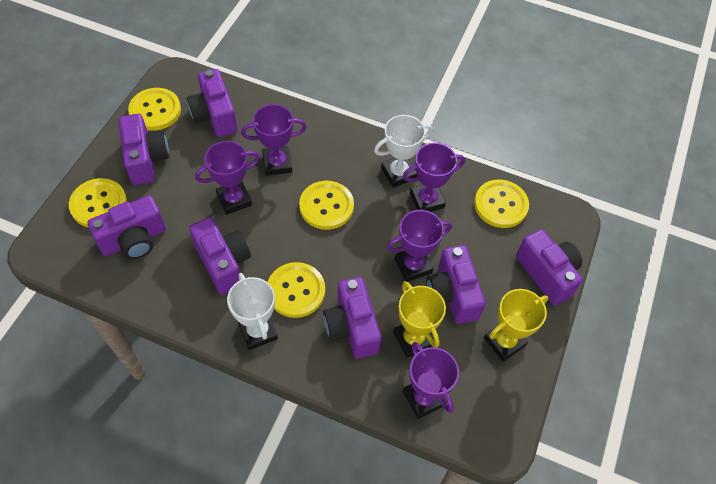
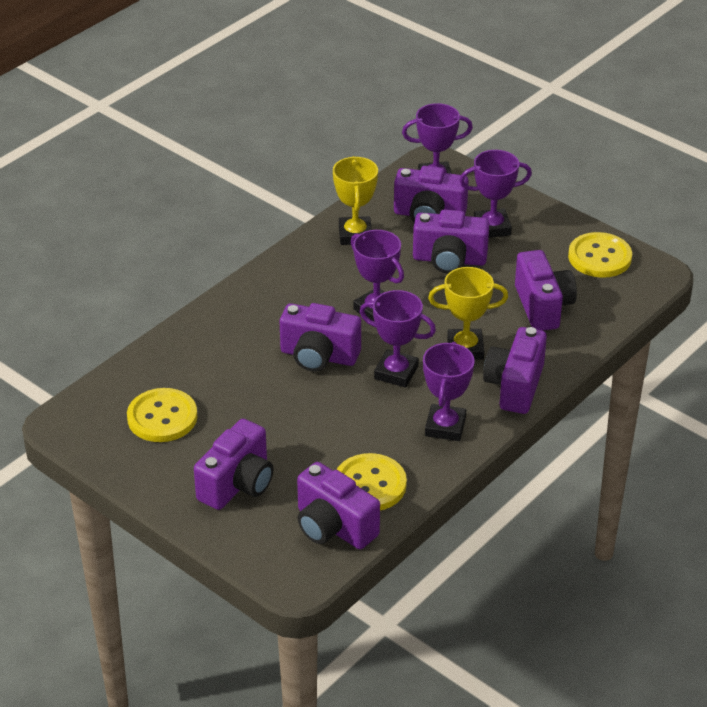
white trophy: [227,273,278,350] [374,115,432,188] = 2 -> none = 0
yellow button: [69,178,127,227] [128,88,181,131] [268,262,325,318] [299,181,354,230] [474,180,529,228] = 5 -> [127,388,197,442] [337,453,407,511] [568,232,632,278] = 3

